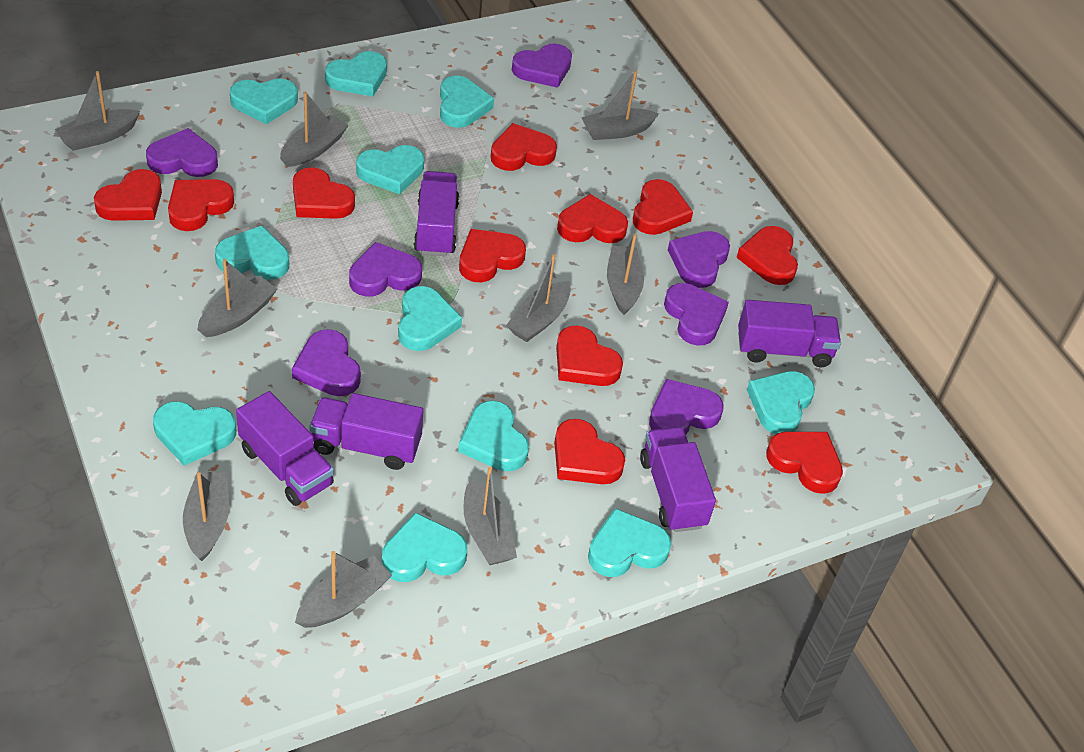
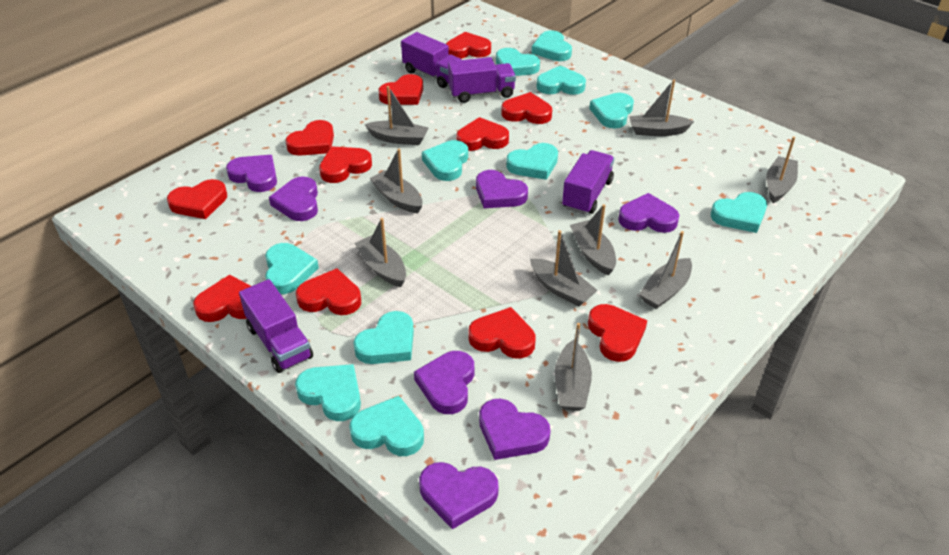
purple truck: [236,391,334,506] [309,393,423,470] [414,171,459,256] [640,427,716,532] [738,300,841,367] = 5 -> [239,279,313,373] [401,32,461,88] [448,57,516,103] [562,150,614,214] = 4

